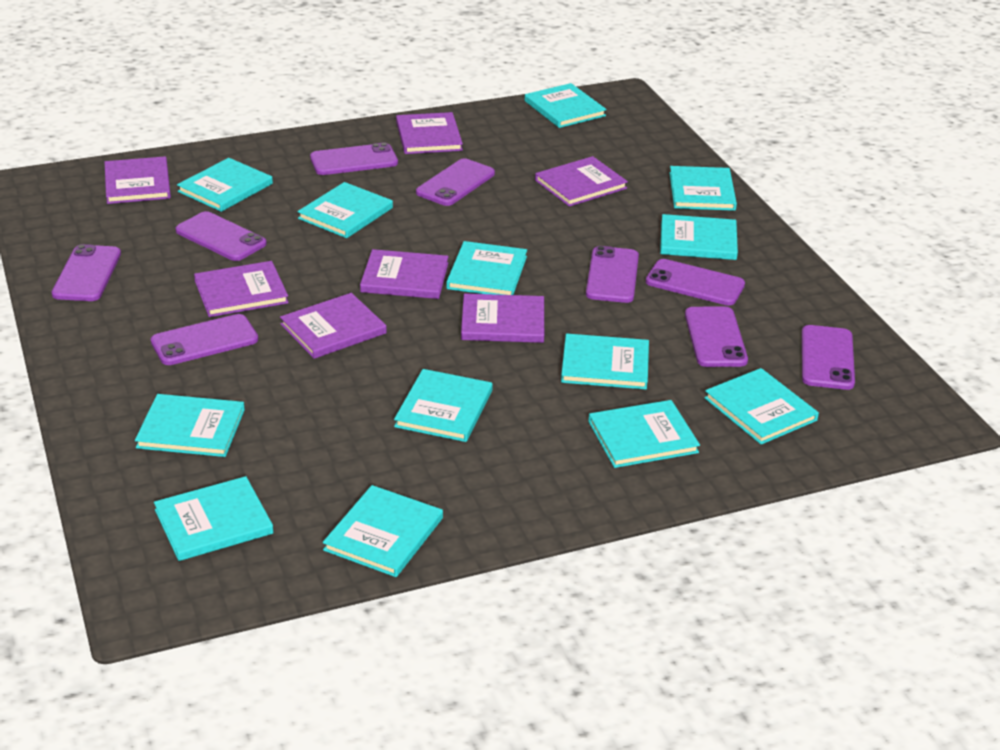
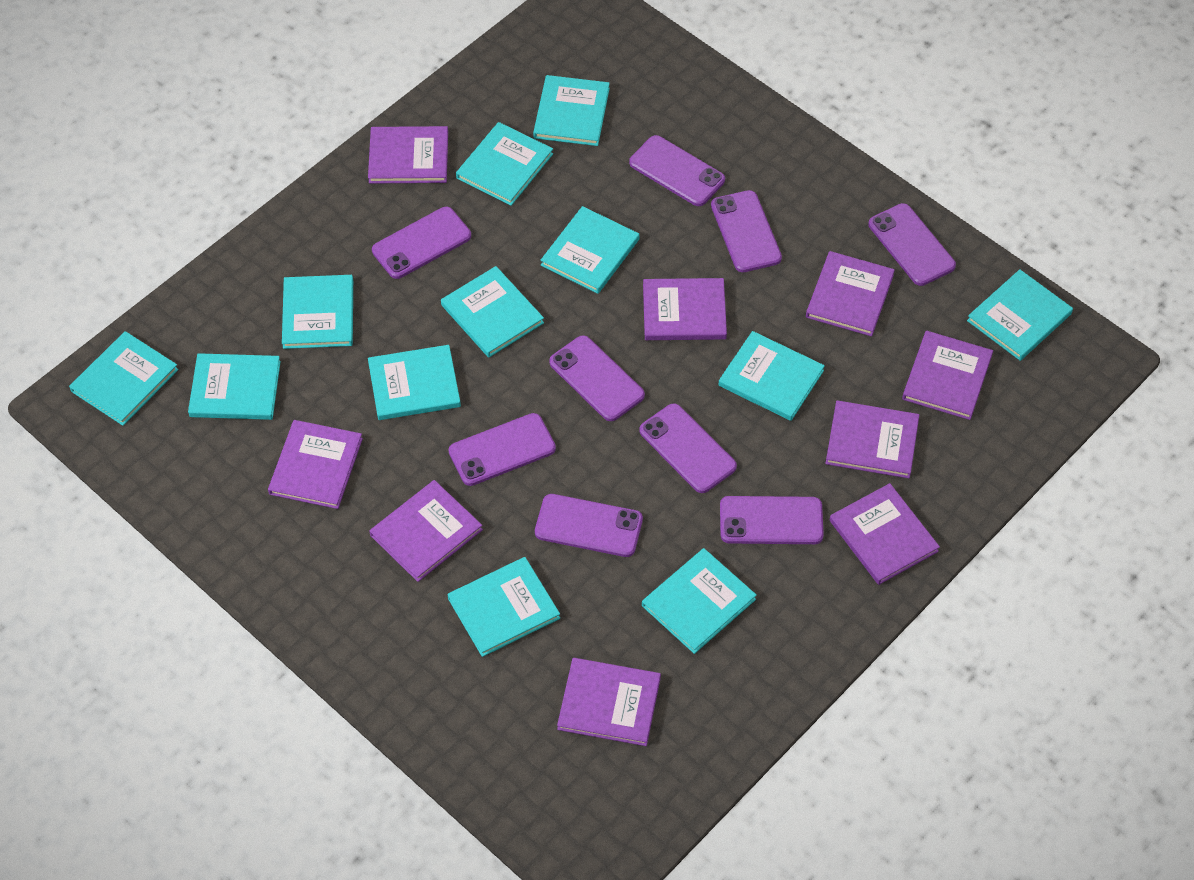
purple book: [105,156,171,204] [194,261,289,317] [280,293,387,359] [360,249,449,299] [396,112,463,154] [461,293,544,343] [535,156,628,207] = 7 -> [268,420,363,509] [368,126,448,184] [370,480,483,582] [557,658,661,746] [643,278,727,340] [806,251,895,336] [825,400,919,478] [830,483,940,585] [902,331,993,420] = 9
turquoise book: [135,394,245,457] [154,476,273,561] [177,158,273,212] [297,182,393,238] [323,485,443,577] [394,369,493,442] [446,241,527,295] [525,83,607,128] [561,334,649,389] [588,400,700,468] [660,214,738,260] [670,166,737,211] [704,368,819,445] = 13 -> [69,331,178,426] [188,353,281,420] [282,275,353,349] [368,345,461,420] [441,266,544,357] [448,557,560,657] [456,122,553,206] [533,75,610,146] [541,206,639,294] [642,548,757,654] [719,331,825,421] [967,269,1073,361] = 12

